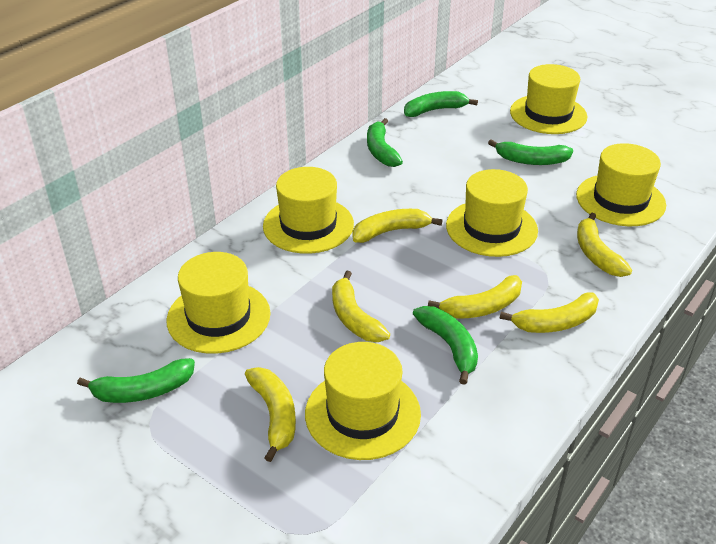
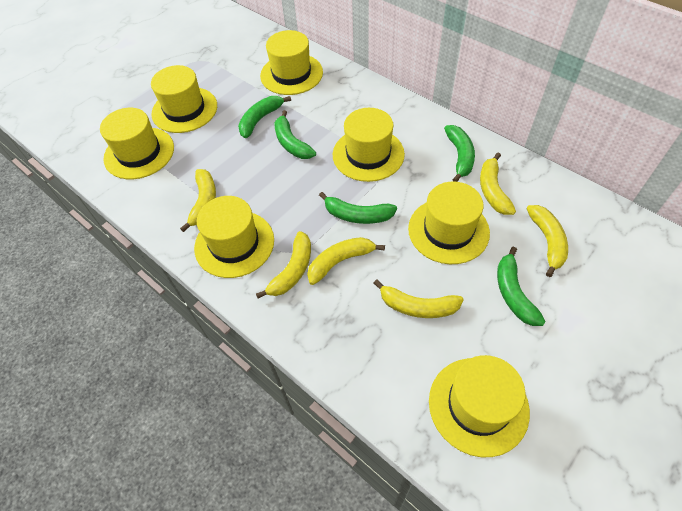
yellow hat: [167,252,270,354] [263,167,354,254] [305,342,421,460] [446,169,538,257] [510,64,587,134] [576,143,666,226] = 6 -> [100,108,174,179] [151,65,217,133] [194,196,274,278] [260,30,323,95] [333,108,405,182] [408,181,490,264] [429,355,530,457] = 7

